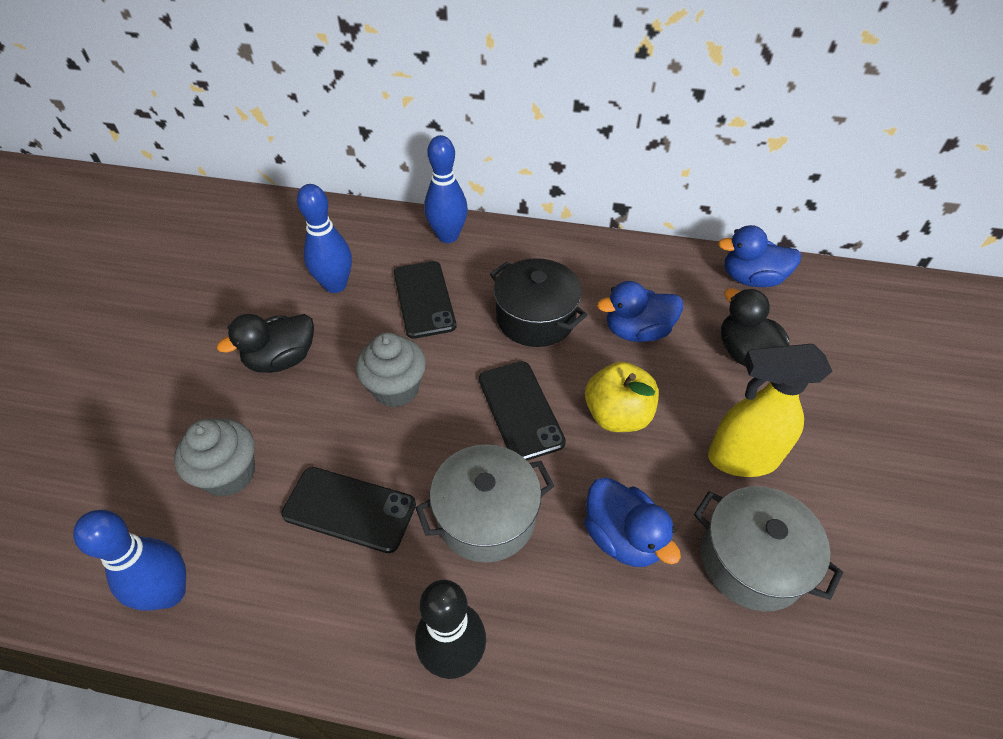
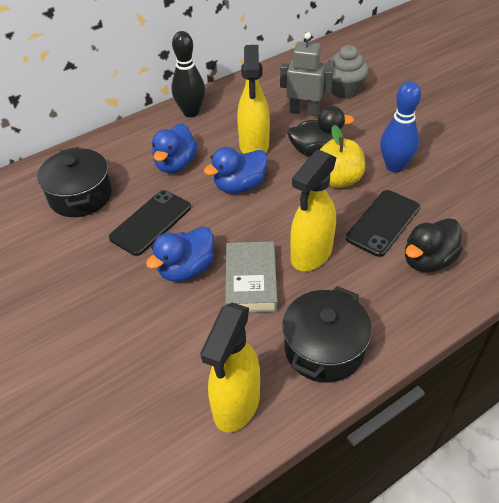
black phone: [281,467,416,553] [394,261,456,339] [479,361,566,461] = 3 -> [109,190,191,256] [346,190,420,257] = 2
black pot: [490,258,587,347] = 1 -> [37,147,112,217] [282,286,372,383] = 2
blue bowling pin: [73,510,186,611] [297,184,352,293] [424,135,468,243] = 3 -> [380,81,421,172] = 1
grey book: none = 0 -> [225,241,278,313] = 1
grey cupcake: [174,418,255,497] [356,332,426,407] = 2 -> [325,45,369,99] = 1
grey pot: [416,444,554,563] [694,486,843,611] = 2 -> none = 0
grey robot: none = 0 -> [280,32,333,116] = 1
yellow spray bottle: [708,344,833,477] = 1 -> [200,303,260,433] [237,45,270,154] [290,149,337,271] = 3

